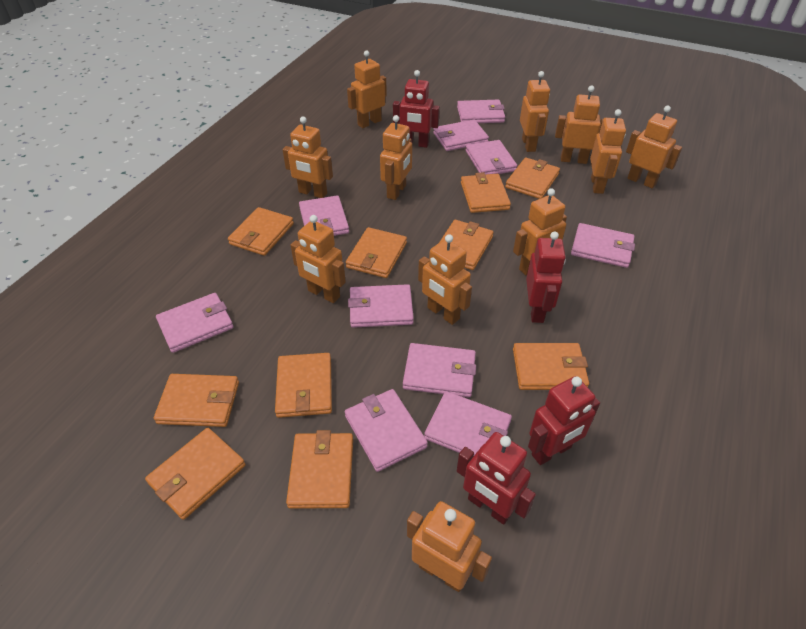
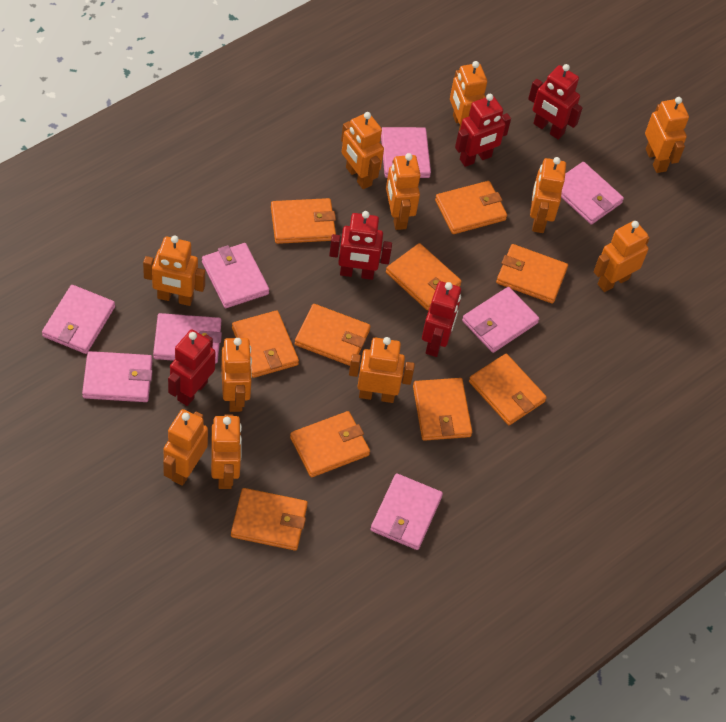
pink wallet: [156,293,233,353] [299,195,349,236] [345,389,428,472] [348,284,414,328] [403,343,476,397] [424,391,512,455] [433,120,489,151] [457,100,505,123] [466,140,517,174] [571,223,635,268] = 10 -> [42,285,115,354] [82,351,153,402] [153,313,222,364] [202,243,269,308] [370,473,443,550] [381,127,431,178] [462,287,539,353] [561,162,624,224] = 8
red robot: [393,70,440,148] [457,432,536,525] [526,231,566,323] [528,376,600,465] = 4 -> [168,329,215,406] [329,211,392,280] [422,281,461,357] [455,94,511,167] [528,64,583,140] = 5

